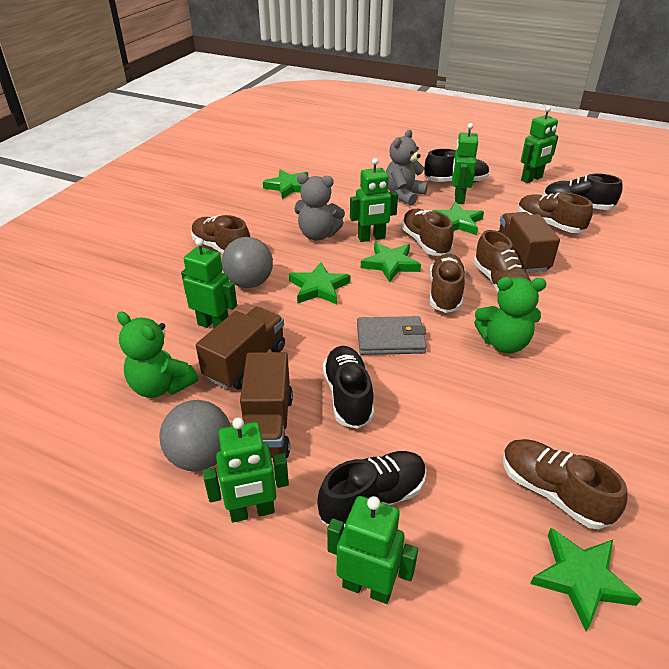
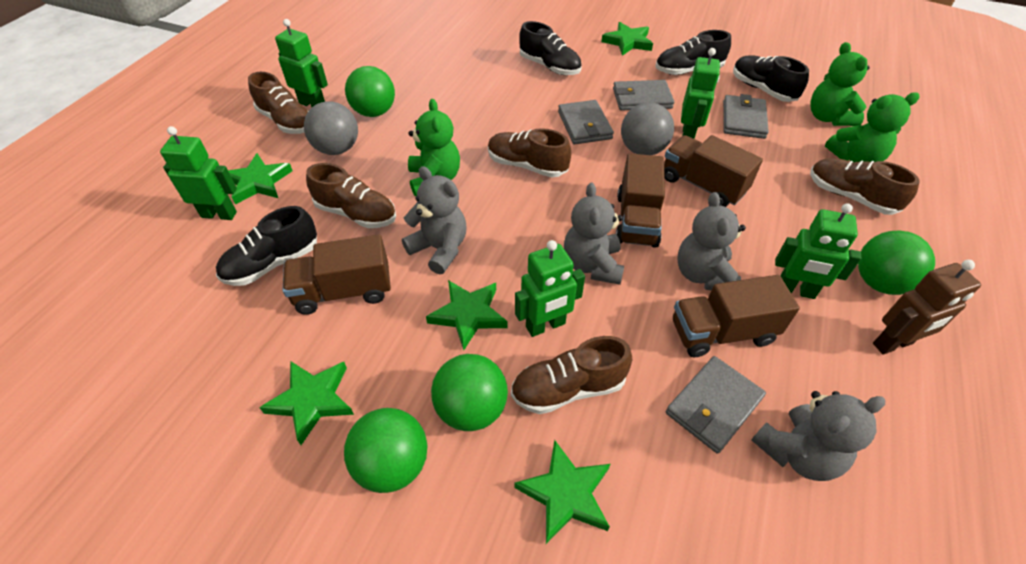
brown robot: none = 0 -> [873,260,981,355] = 1
brown shoe: [191,215,250,254] [401,209,453,256] [430,254,465,313] [473,230,531,292] [503,439,628,529] [518,192,593,233] = 6 -> [248,72,308,134] [306,163,396,228] [488,128,571,177] [511,336,632,414] [810,158,920,215] = 5
brown truck: [196,307,285,390] [240,352,293,458] [498,212,560,273] = 3 -> [282,234,391,315] [616,153,665,248] [664,135,763,207] [673,275,800,357] = 4
green ball: none = 0 -> [344,408,428,493] [345,66,395,117] [431,354,508,431] [858,230,935,295] = 4
green robot: [181,238,237,328] [203,417,289,522] [327,496,418,604] [350,158,398,242] [452,123,478,204] [521,106,558,183] = 6 -> [160,126,237,220] [275,19,328,107] [515,240,585,337] [681,48,720,139] [775,203,861,299] = 5
green teddy bear: [117,312,198,398] [474,277,547,354] = 2 -> [408,99,460,196] [810,42,870,126] [825,92,920,162] = 3
grey teddy bear: [294,173,345,241] [386,130,428,206] = 2 -> [402,166,467,274] [564,182,624,285] [677,192,746,290] [751,391,885,481] = 4
grey wallet: [357,316,427,355] = 1 -> [558,100,614,144] [613,80,674,111] [666,356,766,454] [723,94,769,139] = 4

